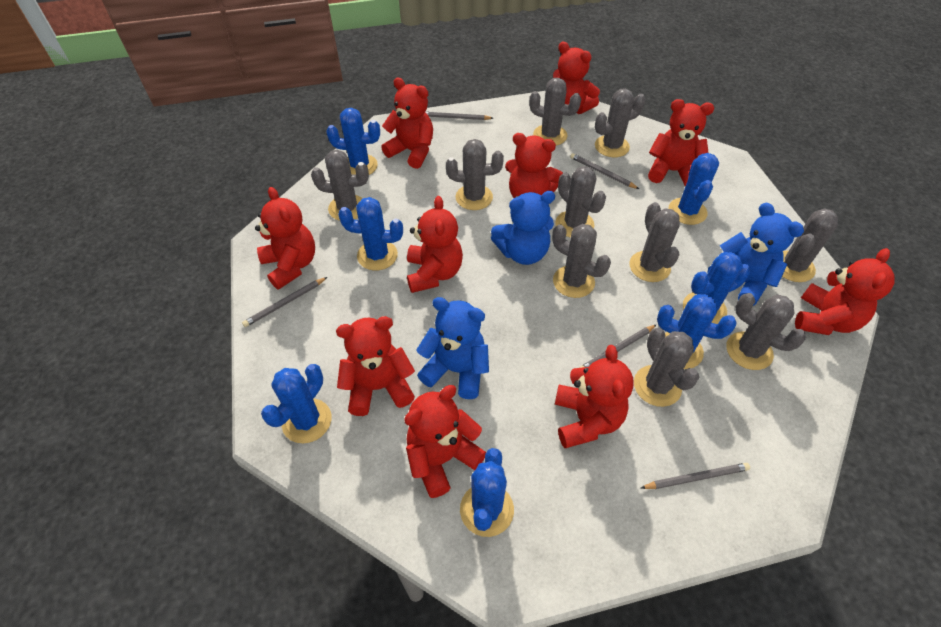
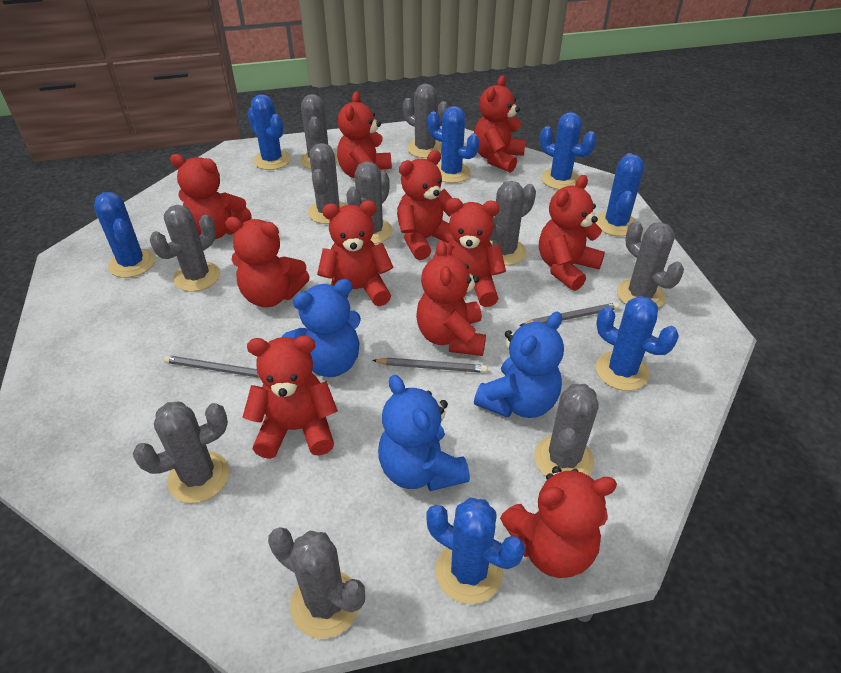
grey pencil: [242,277,327,327] [425,111,493,120] [570,153,639,189] [579,325,656,368] [641,463,750,489] = 5 -> [164,355,259,378] [372,358,487,373] [519,302,619,326] = 3
red teddy bear: [255,187,315,290] [336,316,415,416] [381,78,433,169] [404,385,486,498] [407,196,463,293] [505,133,563,198] [553,42,600,114] [555,345,634,448] [648,99,714,186] [795,248,895,335] = 10 -> [170,154,252,239] [225,217,310,307] [243,335,338,459] [317,200,393,306] [337,91,392,178] [397,150,453,260] [416,241,486,356] [433,198,506,307] [474,75,526,173] [500,466,617,578] [539,175,605,291] = 11

